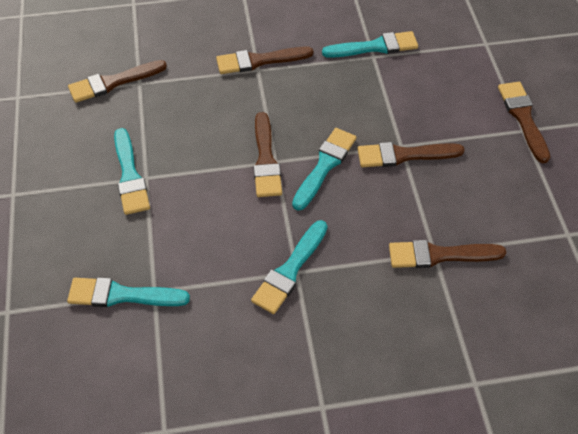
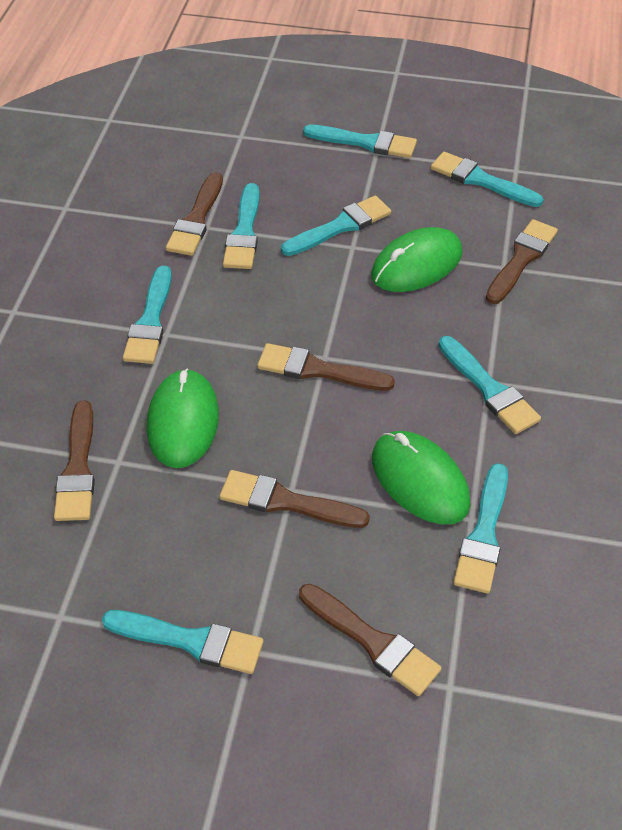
green mouse: none = 0 -> [147,369,219,468] [371,227,462,292] [372,431,471,524] = 3
turquoise brush: [67,277,190,307] [114,128,150,215] [251,220,328,314] [292,128,357,211] [322,31,418,58] = 5 -> [102,610,264,674] [123,266,172,364] [223,183,259,269] [281,196,391,256] [303,125,417,158] [431,152,544,207] [438,336,541,434] [453,463,508,593] = 8

